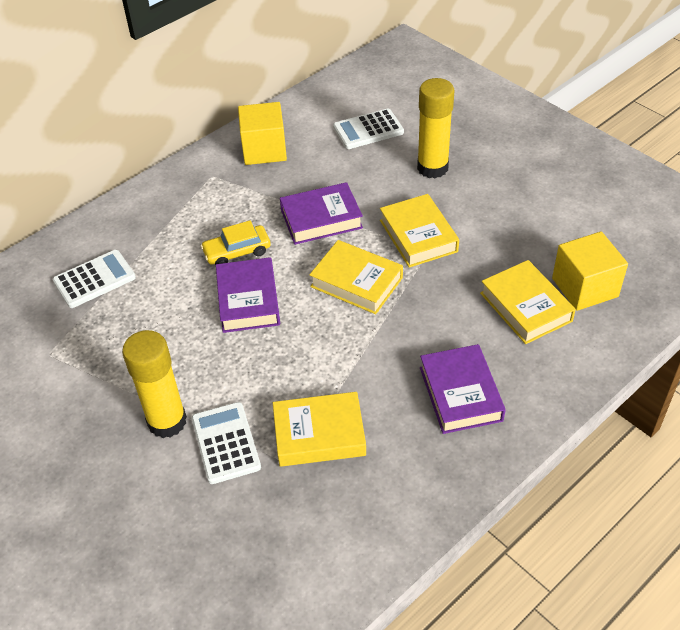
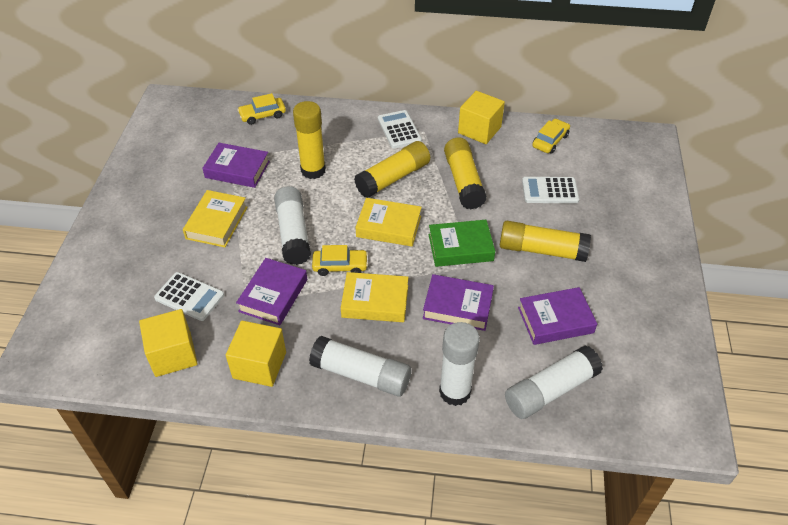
green book: none = 0 -> [428,220,495,267] = 1
purple book: [216,257,280,333] [280,182,363,245] [420,344,506,434] = 3 -> [202,143,270,188] [236,258,307,325] [423,274,494,331] [518,287,597,345] = 4
white glue stick: none = 0 -> [274,186,311,265] [309,336,411,397] [439,322,480,406] [505,345,603,419] = 4
yellow book: [273,392,366,467] [309,240,403,314] [380,194,459,267] [480,260,576,344] = 4 -> [183,190,247,247] [341,272,408,322] [355,198,422,247] = 3
yellow car: [201,220,271,265] = 1 -> [237,93,286,125] [312,245,368,276] [532,119,570,154] = 3
yellow cube: [238,102,287,165] [552,231,628,311] = 2 -> [139,309,198,377] [226,321,286,387] [458,91,505,144] = 3
yellow glue stick: [122,330,187,438] [417,78,454,178] = 2 -> [293,101,326,179] [354,141,430,198] [444,137,487,209] [500,221,591,262] = 4

